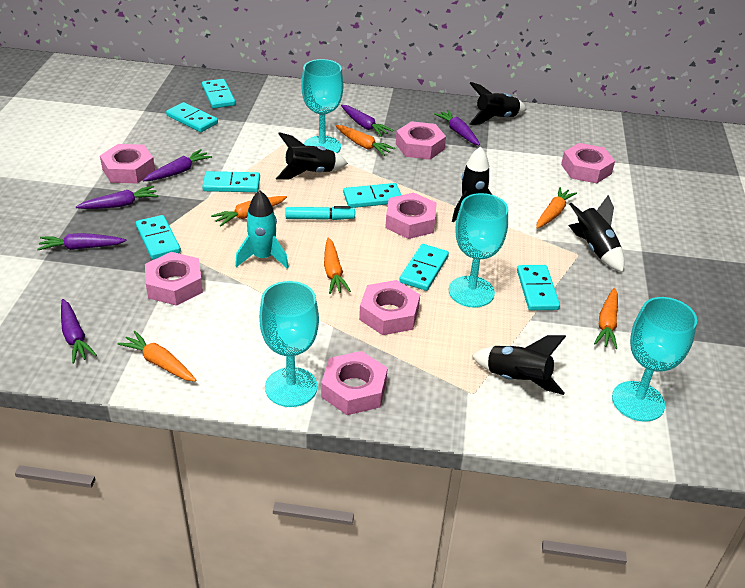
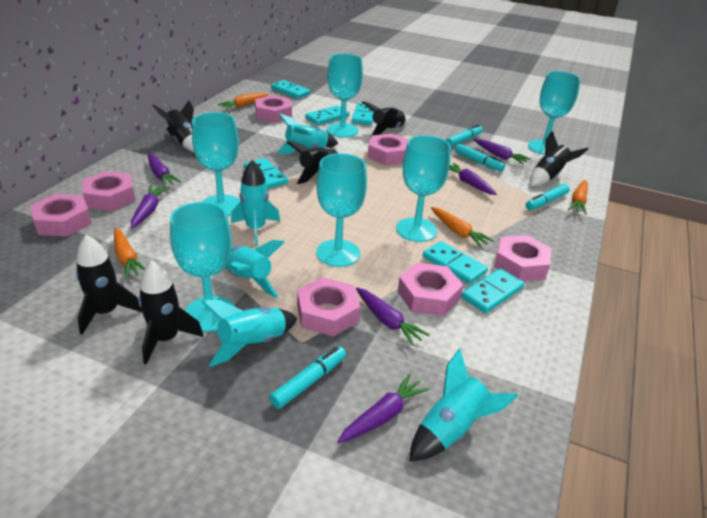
black rocket: [276,132,348,180] [452,147,492,223] [469,82,526,125] [472,335,566,395] [569,195,625,272] = 5 -> [76,235,142,335] [138,260,203,364] [152,101,194,152] [287,141,339,184] [362,101,407,138] [530,131,588,186] = 6
orange carrot: [117,331,197,382] [211,196,287,227] [324,237,351,294] [336,125,395,156] [536,187,577,229] [594,288,618,349] = 6 -> [114,228,145,279] [218,93,268,109] [431,207,494,248] [568,180,588,215] = 4
turquoise domino: [136,215,181,259] [166,102,218,132] [202,79,236,108] [202,171,260,192] [343,183,401,208] [399,244,449,291] [517,265,560,310] = 7 -> [244,158,288,189] [271,80,311,99] [305,106,349,125] [352,103,376,125] [423,241,488,284] [461,268,525,313] = 6
turquoise goblet: [259,281,319,407] [301,59,343,153] [449,193,508,308] [612,297,697,422] = 4 -> [170,202,235,332] [192,112,241,216] [316,153,367,267] [327,54,363,137] [396,135,451,242] [528,71,580,155] = 6
turquoise marker: [285,206,355,220] = 1 -> [269,346,346,409] [446,124,483,147] [455,144,505,172] [525,184,570,210] = 4
turquoise rocket: [235,190,289,269] = 1 -> [201,300,297,367] [225,240,285,298] [231,160,280,246] [277,114,338,154] [410,349,518,461] = 5

